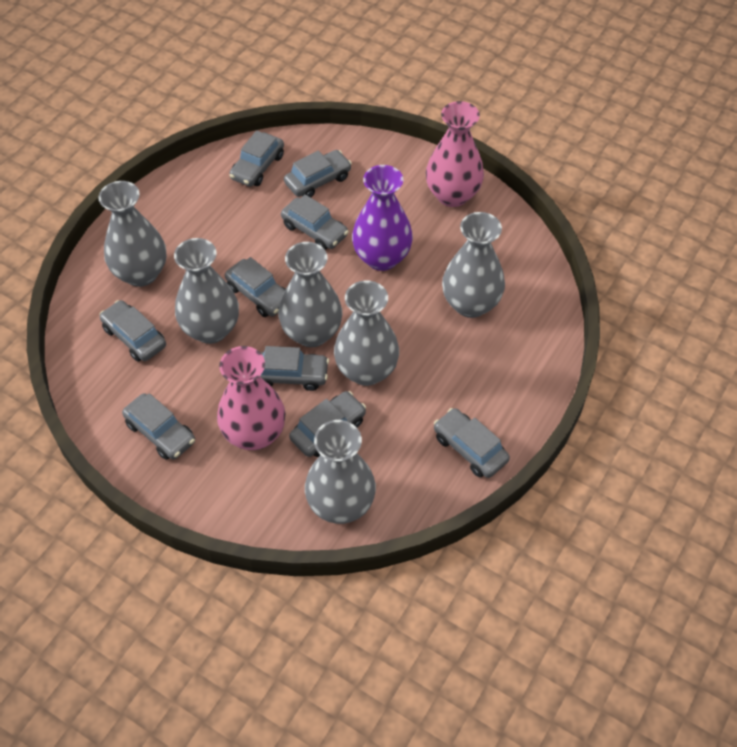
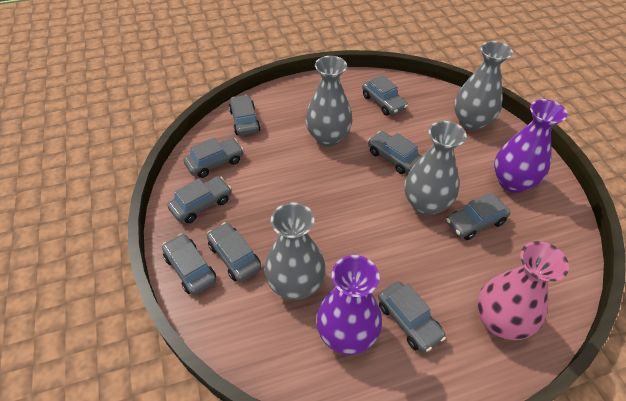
grey vase: [98,181,167,287] [174,238,239,344] [279,242,342,347] [305,420,376,524] [334,280,399,386] [442,212,505,318] = 6 -> [264,203,326,300] [305,56,352,147] [405,121,467,216] [454,41,513,131] = 4
pink vase: [217,346,285,450] [426,101,484,207] = 2 -> [477,241,569,340] = 1
purple vase: [352,165,413,271] = 1 -> [316,255,382,355] [494,99,567,193] = 2

